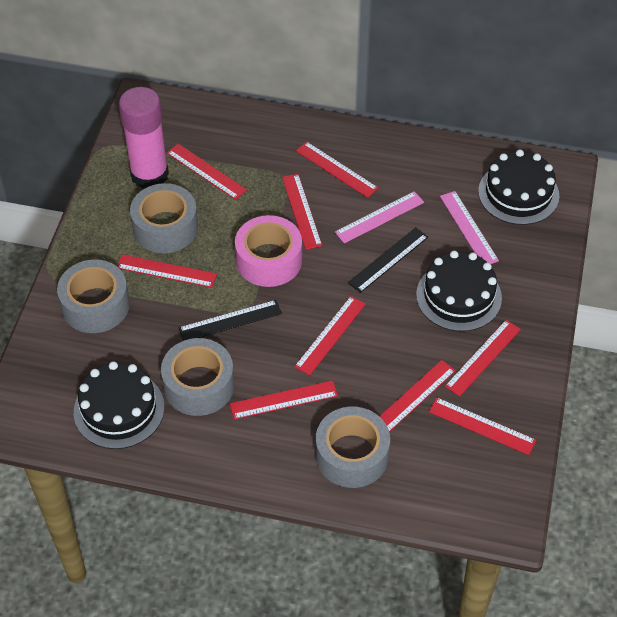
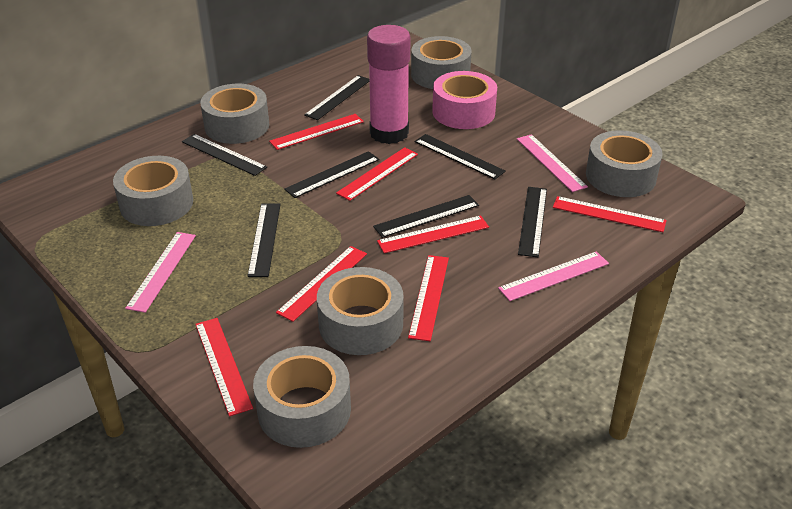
black cake: [74,361,165,449] [416,251,502,331] [478,149,559,225] = 3 -> none = 0
black ruler: [179,300,282,341] [348,227,428,293] = 2 -> [182,134,267,176] [247,204,281,277] [284,151,379,198] [304,75,370,120] [373,195,479,238] [415,134,506,180] [518,187,547,257] = 7
grey tape: [57,260,130,333] [130,183,198,253] [161,338,234,416] [316,407,390,488] = 4 -> [113,156,193,226] [200,84,269,144] [253,346,351,448] [317,267,404,355] [411,36,472,89] [586,130,663,197] = 6
pink ruler: [335,191,424,243] [440,191,499,264] = 2 -> [125,232,196,313] [498,251,609,301] [517,134,588,192] = 3
red ruler: [117,254,217,288] [167,144,247,200] [230,380,338,420] [282,174,322,249] [294,296,366,376] [296,142,378,198] [379,360,456,432] [429,397,536,455] [445,320,521,397] = 9 -> [195,318,253,416] [269,114,364,150] [276,246,367,322] [336,147,418,201] [377,216,489,253] [408,255,449,341] [553,196,667,232] = 7

